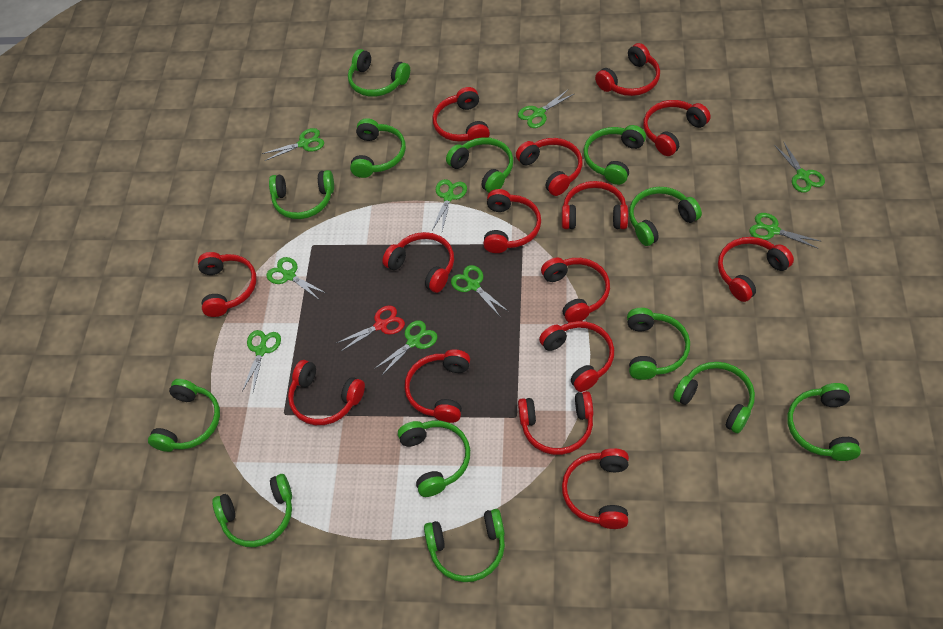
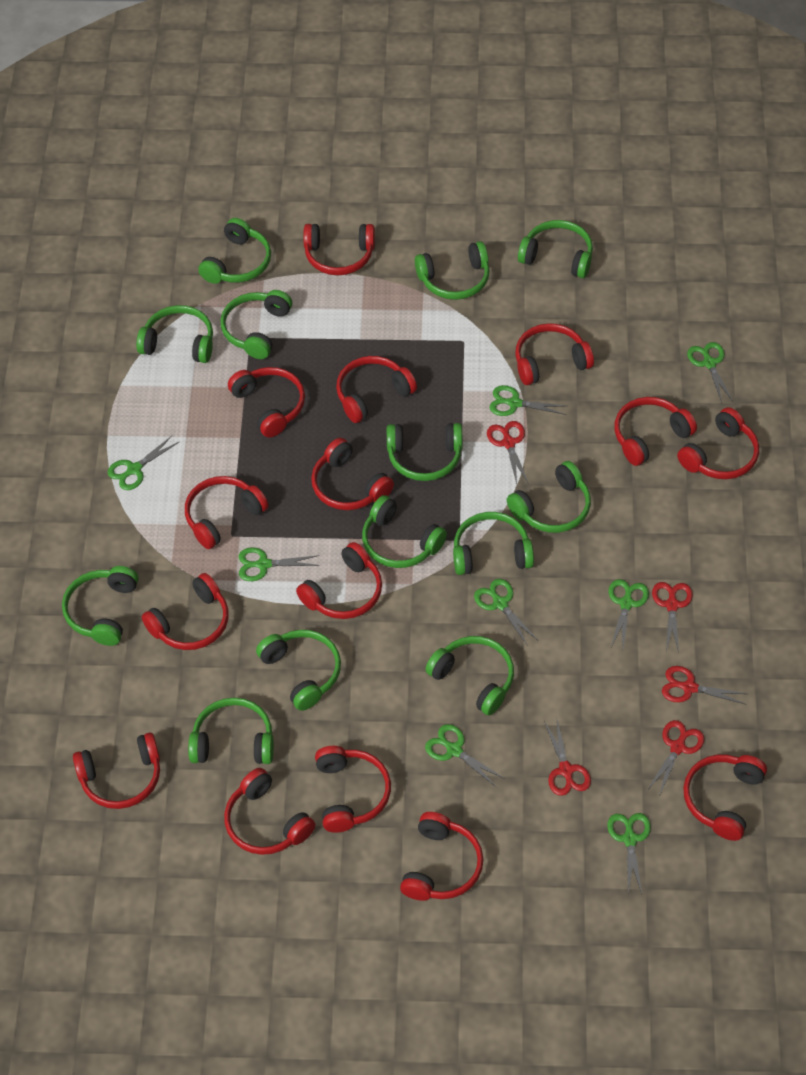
green scissors: [242,330,281,392] [262,128,324,161] [266,257,327,299] [374,320,437,376] [432,179,467,231] [451,265,509,316] [518,89,574,128] [749,213,822,249] [774,141,825,193] = 9 -> [108,436,180,490] [239,547,320,581] [425,724,505,788] [474,579,538,646] [489,385,566,416] [607,813,651,894] [609,579,649,648] [687,342,733,403] = 8
red scissors: [337,305,405,352] = 1 -> [487,421,529,484] [544,720,591,796] [648,720,704,796] [652,582,693,653] [662,666,747,704] = 5

